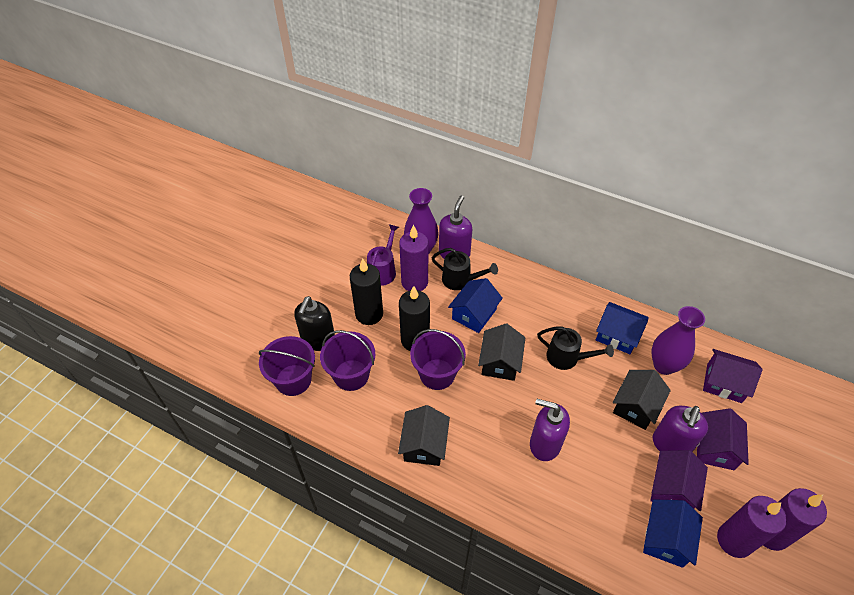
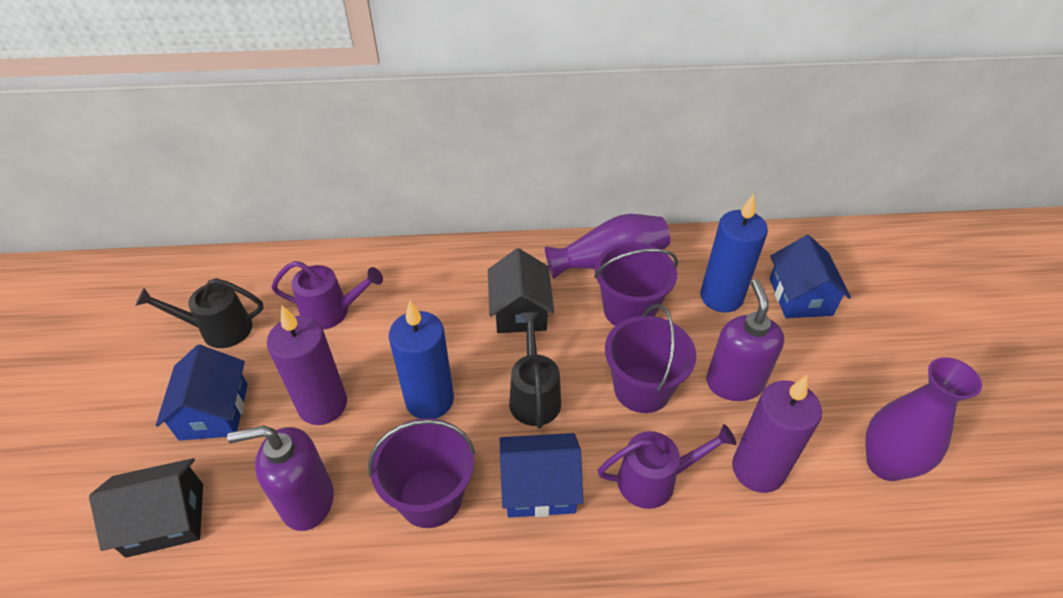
black candle: [350,258,383,325] [399,286,430,351] = 2 -> none = 0
black house: [398,405,450,466] [478,324,525,381] [613,370,671,430] = 3 -> [89,458,203,558] [488,248,554,333] = 2
black soap dispenser: [294,296,335,351] = 1 -> none = 0
blue candle: none = 0 -> [389,301,454,419] [700,194,768,313] = 2
purple candle: [399,225,428,291] [717,496,787,558] [763,488,827,551] = 3 -> [267,306,347,425] [732,375,822,493] = 2
purple house: [650,450,708,511] [697,408,749,470] [703,349,763,403] = 3 -> none = 0
purple soap dispenser: [439,195,472,259] [530,399,570,461] [653,406,708,452] = 3 -> [227,425,334,531] [706,279,784,401] = 2
purple watering can: [367,224,399,286] = 1 -> [272,261,383,330] [598,424,736,509] = 2

